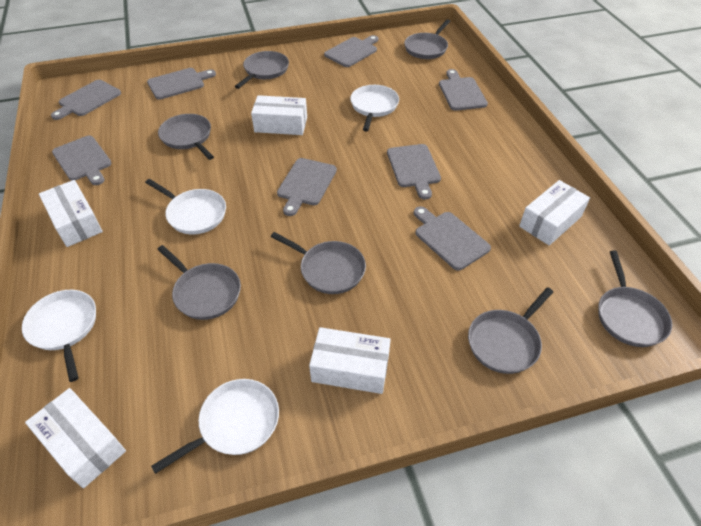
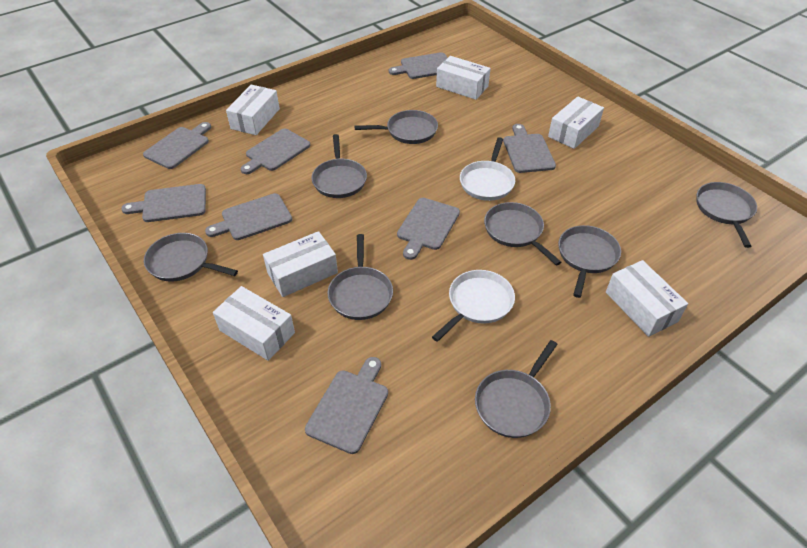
grey pan: [157,245,241,320] [158,114,214,160] [235,51,289,89] [271,232,366,294] [404,19,450,59] [468,287,553,374] [598,251,672,347] = 7 -> [144,233,238,282] [311,134,367,198] [327,234,393,320] [355,110,438,144] [475,340,558,438] [484,202,561,266] [558,225,621,298] [697,182,757,248] = 8
white box: [25,388,126,488] [39,180,103,247] [251,95,307,135] [309,327,391,394] [519,180,590,246] = 5 -> [213,286,295,361] [226,85,280,135] [263,231,338,297] [436,56,490,100] [548,97,604,149] [606,260,688,337] = 6
white pan: [22,290,96,382] [145,179,226,234] [151,379,279,474] [350,85,399,132] = 4 -> [432,270,515,342] [460,137,515,201] = 2

